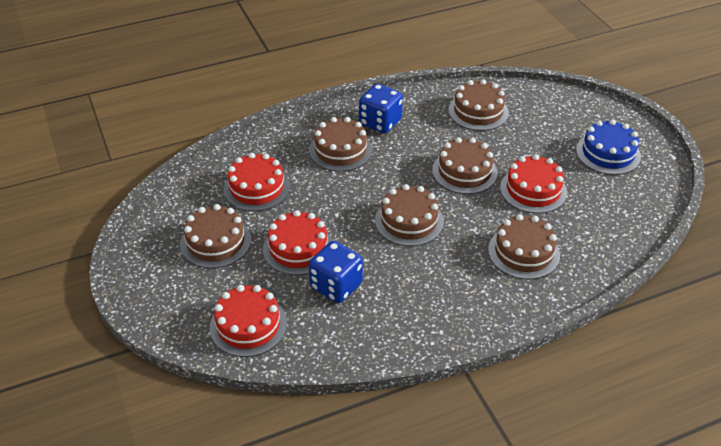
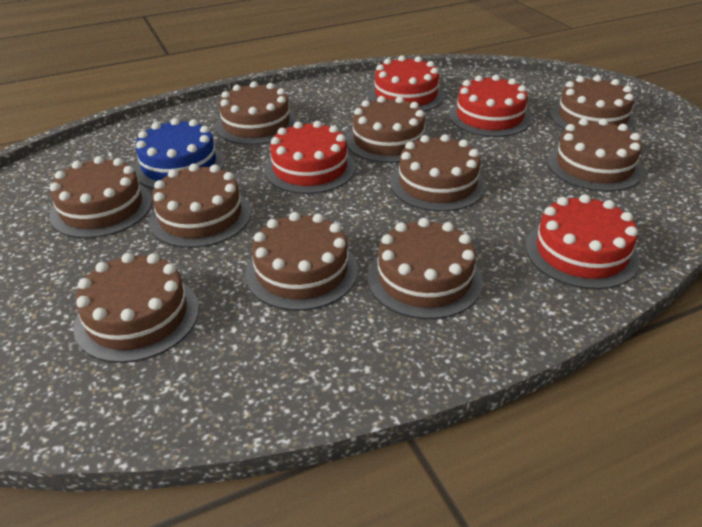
blue dice: [309,241,363,303] [359,84,403,133] = 2 -> none = 0
brown cake: [180,204,251,268] [309,117,372,172] [375,184,444,246] [432,137,498,194] [448,79,509,131] [488,214,560,279] = 6 -> [49,156,152,238] [74,253,199,363] [149,164,251,248] [215,81,297,145] [245,212,358,311] [346,96,431,163] [368,218,483,319] [390,134,486,212] [547,118,644,192] [550,75,636,131] = 10

